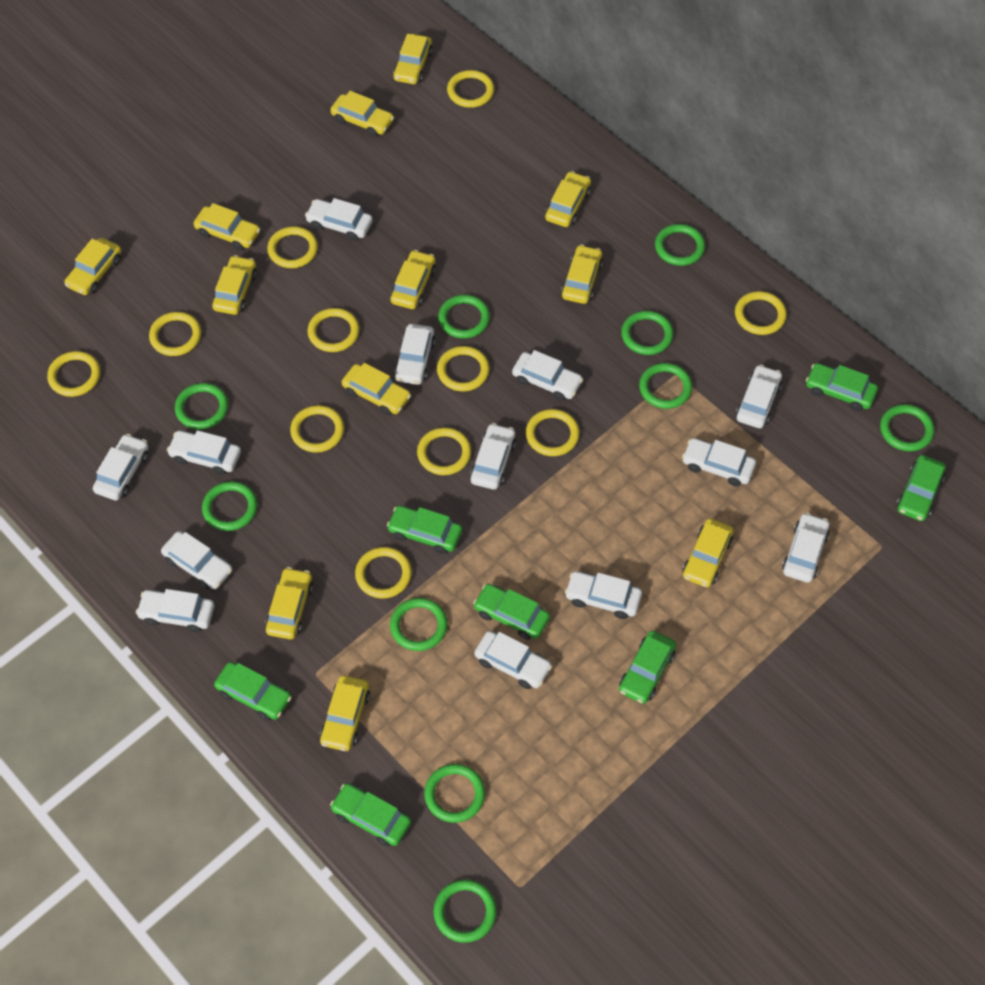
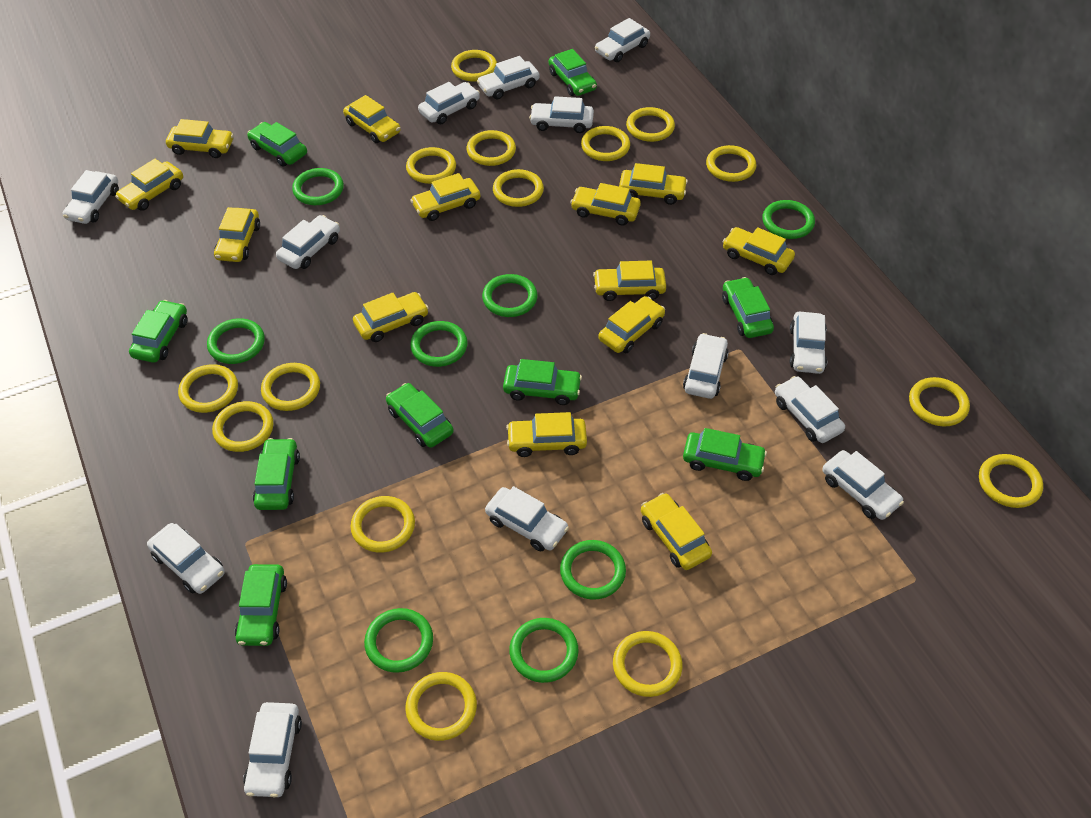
green car: [214,662,292,721] [330,783,411,846] [387,505,462,554] [473,584,550,640] [619,631,676,704] [806,363,878,411] [896,455,946,521] = 7 -> [129,300,187,363] [235,564,287,646] [247,122,307,167] [253,438,300,510] [386,383,454,448] [503,359,582,405] [549,49,597,96] [683,428,767,481] [722,277,774,338] = 9
green ring: [175,383,228,429] [202,481,257,531] [390,598,448,651] [424,764,485,823] [434,880,497,943] [438,295,490,338] [621,311,673,355] [639,363,692,409] [655,224,705,266] [880,404,934,451] = 10 -> [207,318,265,364] [292,168,344,205] [364,608,433,673] [410,321,468,367] [482,274,537,317] [509,618,578,683] [560,540,626,600] [762,200,815,239] = 8
yellow car: [64,238,121,295] [194,203,260,250] [212,255,257,315] [265,567,313,639] [320,675,370,751] [330,91,394,137] [342,363,411,416] [391,250,436,309] [393,34,433,84] [545,171,591,227] [561,245,603,304] [683,518,734,588] = 12 -> [115,159,183,211] [166,119,234,158] [214,207,260,262] [343,95,400,143] [353,292,429,342] [410,173,480,221] [506,412,587,457] [570,183,641,226] [593,261,666,301] [598,296,665,353] [619,163,688,205] [641,493,712,570] [722,227,795,275] = 13
yellow ring: [47,351,101,397] [149,312,201,356] [267,226,318,268] [290,405,344,453] [307,308,360,352] [355,547,412,599] [417,427,471,475] [437,346,490,391] [447,70,494,108] [526,409,580,456] [735,291,787,335] = 11 -> [178,364,238,413] [212,401,273,452] [261,363,320,411] [351,496,415,553] [405,672,477,741] [406,147,456,184] [451,50,497,82] [467,130,516,166] [493,169,544,207] [581,126,630,161] [613,631,682,697] [626,107,675,142] [706,145,756,182] [909,377,970,426] [979,454,1043,508] = 15

